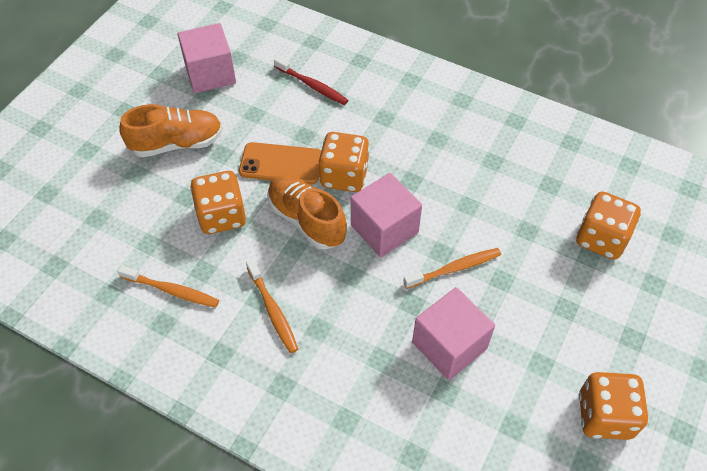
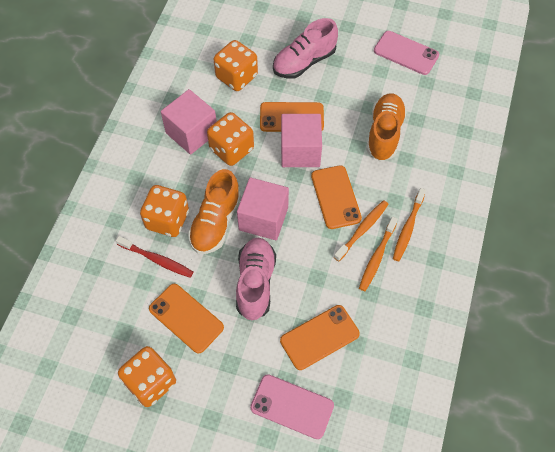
orange phone: [239,142,321,185] = 1 -> [149,284,224,353] [260,102,324,132] [280,305,360,370] [311,165,362,229] = 4
pink phone: none = 0 -> [250,374,334,439] [374,31,439,75] = 2
pink shoe: none = 0 -> [236,238,276,320] [273,18,338,79] = 2

